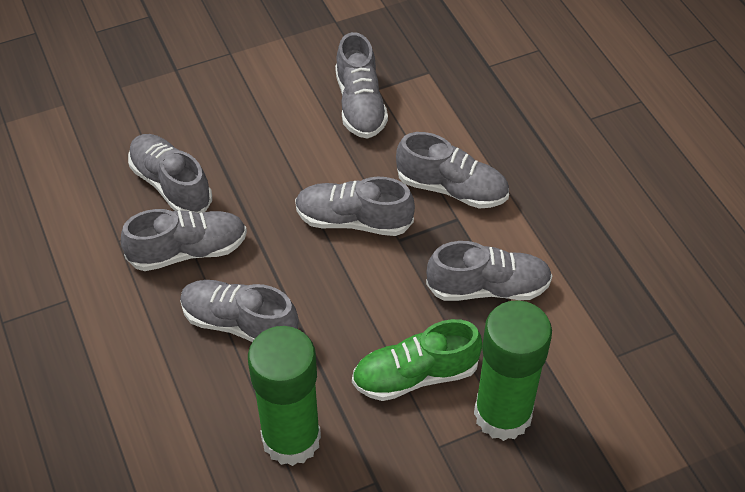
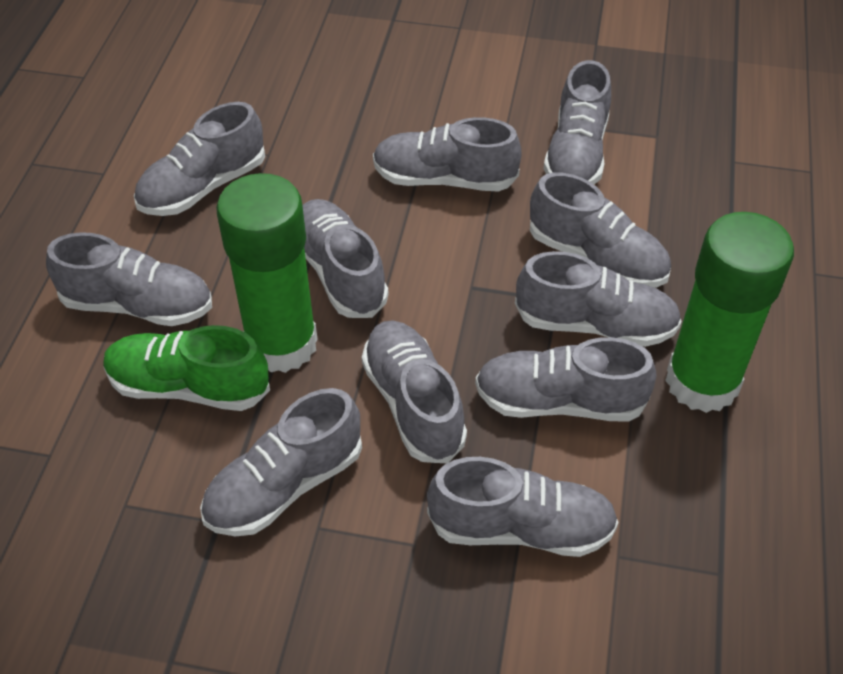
grey shoe: [121,209,247,271] [128,134,212,213] [180,280,298,342] [295,177,415,236] [335,32,388,139] [396,132,509,209] [426,241,553,301] = 7 -> [46,232,212,326] [134,102,265,216] [200,388,362,536] [302,199,388,318] [362,320,467,463] [373,117,522,192] [427,457,619,557] [475,337,656,422] [515,251,682,347] [530,172,671,288] [543,60,611,184] = 11

